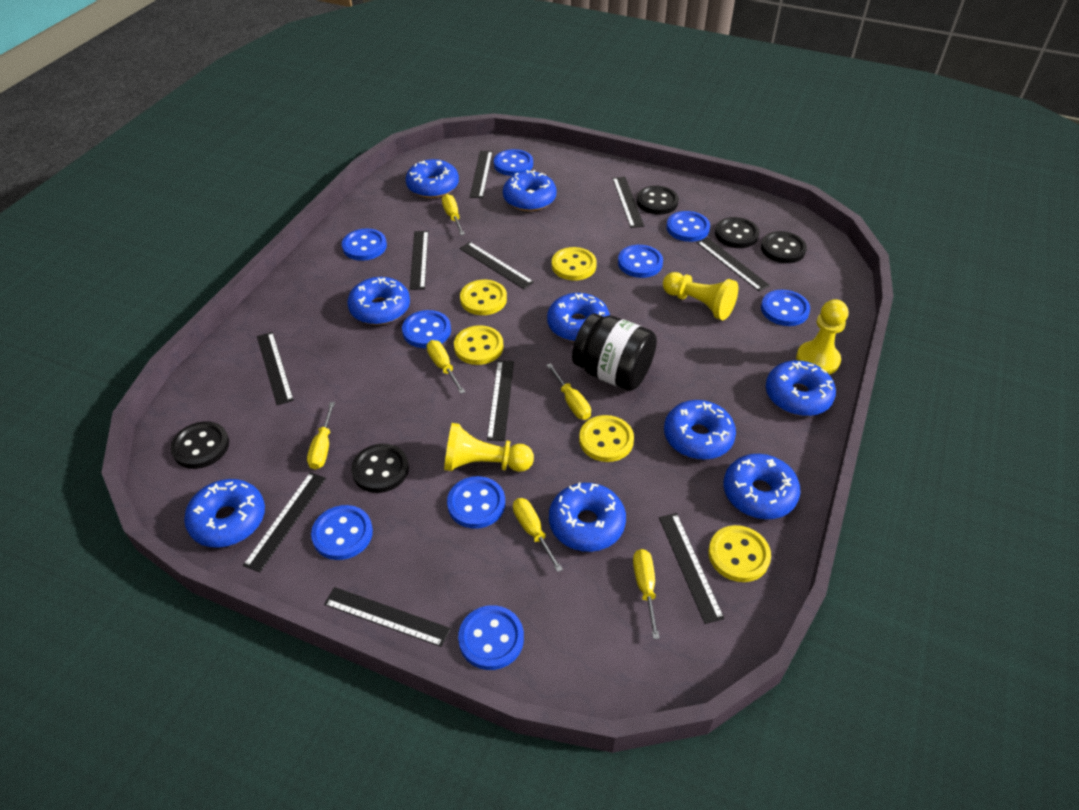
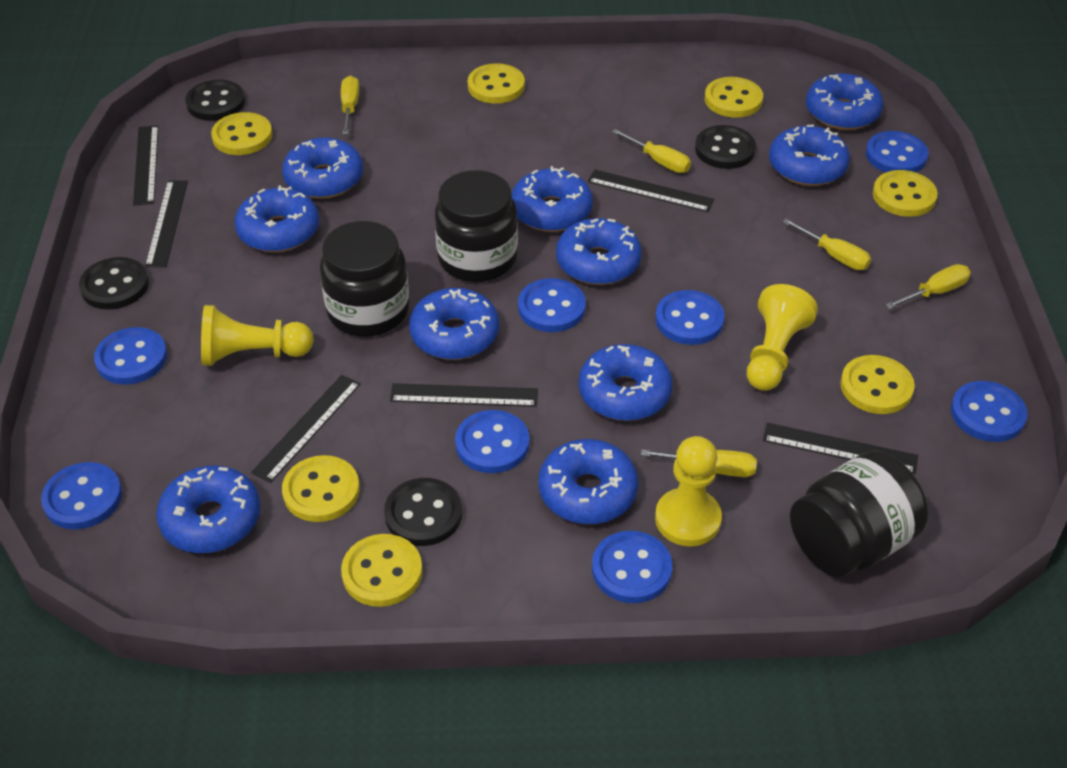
black button: [170,421,229,469] [351,444,409,493] [637,186,679,215] [715,217,759,248] [761,231,807,263] = 5 -> [79,257,149,310] [185,80,245,121] [384,478,462,546] [695,125,756,169] = 4
black jar: [572,313,657,391] = 1 -> [320,221,409,337] [435,170,518,282] [790,450,928,577] = 3
black ruler: [243,472,326,572] [257,332,294,405] [324,587,451,647] [410,231,429,290] [460,242,534,289] [470,151,493,198] [487,360,514,441] [612,177,644,228] [659,513,724,624] [697,237,770,291] = 10 -> [133,125,158,206] [145,181,188,267] [251,375,361,483] [390,383,538,407] [588,169,714,212] [763,423,918,474] = 6
blue button: [311,505,373,560] [342,228,387,261] [402,310,451,348] [447,476,505,529] [458,605,524,670] [494,149,533,176] [618,245,663,278] [666,211,710,242] [761,290,810,326] = 9 -> [41,462,122,529] [94,327,167,385] [455,410,529,473] [518,278,586,332] [592,531,672,603] [655,290,725,345] [866,131,929,172] [951,381,1027,442] = 8
blue donut: [184,479,265,548] [347,277,410,325] [406,159,459,198] [503,170,557,211] [547,293,610,342] [549,482,626,552] [664,400,736,460] [723,454,800,519] [766,361,836,416] = 9 -> [156,465,260,553] [235,185,319,252] [282,137,363,199] [409,288,499,360] [512,166,593,232] [539,439,638,524] [556,218,641,285] [579,344,672,421] [769,124,850,186] [806,73,883,130] = 10
yellow button: [454,325,504,365] [460,280,507,315] [552,247,597,280] [579,415,634,462] [708,525,771,582] = 5 -> [211,112,273,155] [282,455,360,522] [341,534,423,607] [468,63,525,104] [705,77,763,118] [840,355,915,414] [873,170,938,217] = 7
yellow screwdriver: [307,402,335,470] [427,340,465,394] [442,194,465,235] [513,498,563,572] [546,363,591,420] [633,549,660,639] = 6 -> [341,76,359,134] [612,129,691,173] [641,449,757,477] [782,219,871,270] [885,264,971,309] = 5

